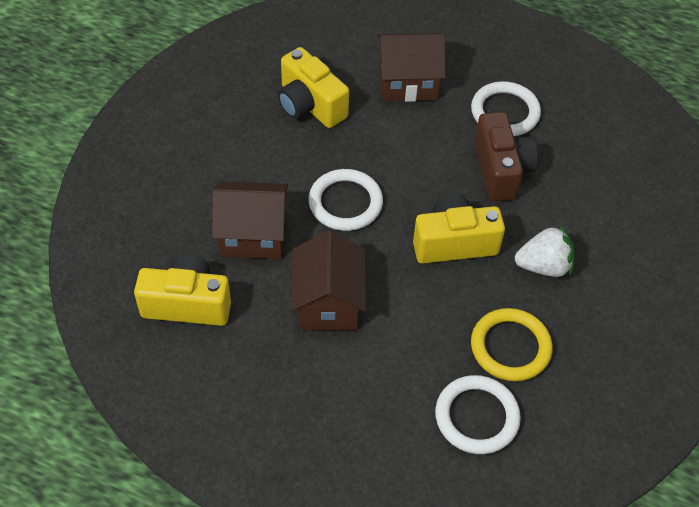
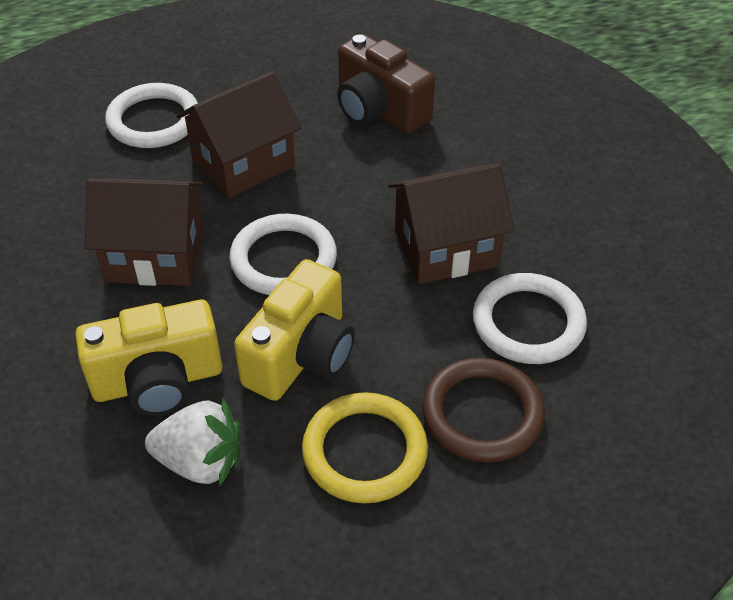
brown ring: none = 0 -> [422,358,545,463] = 1
yellow camera: [134,254,231,326] [278,47,349,128] [413,195,505,264] = 3 -> [75,300,222,416] [234,259,355,401] = 2

